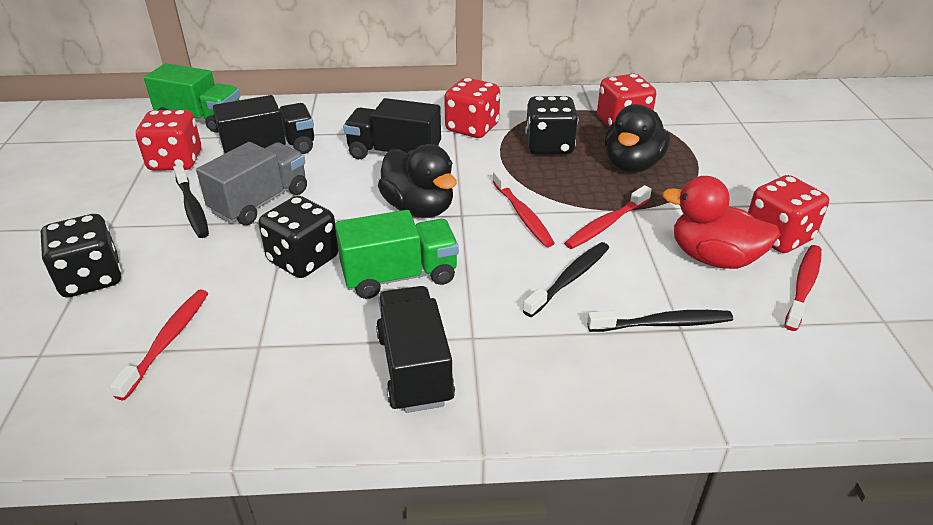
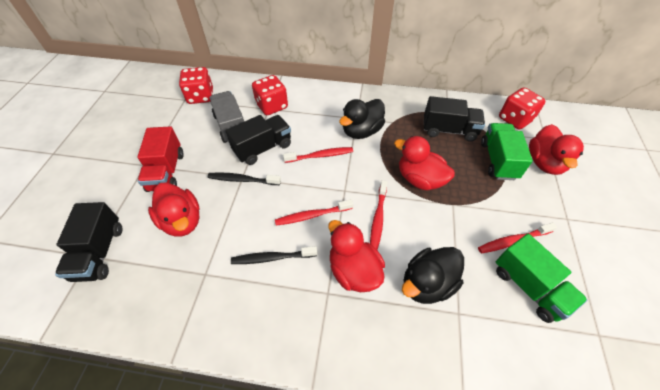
black dice: [40,214,122,297] [258,196,338,278] [525,96,578,155] = 3 -> none = 0
black toothbrush: [173,165,209,238] [523,242,609,317] [587,310,733,332] = 3 -> [208,172,281,185] [231,246,317,264] = 2
red dice: [136,110,201,171] [444,78,500,138] [597,73,656,127] [748,175,829,253] = 4 -> [179,67,213,104] [252,75,288,115] [499,88,546,130] = 3
red duck: [662,176,781,269] = 1 -> [148,182,200,237] [328,220,385,292] [394,136,455,190] [529,124,584,175] = 4
red truck: none = 0 -> [137,126,184,192] = 1

